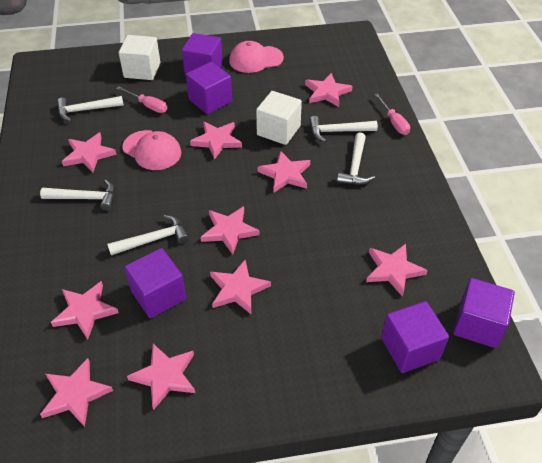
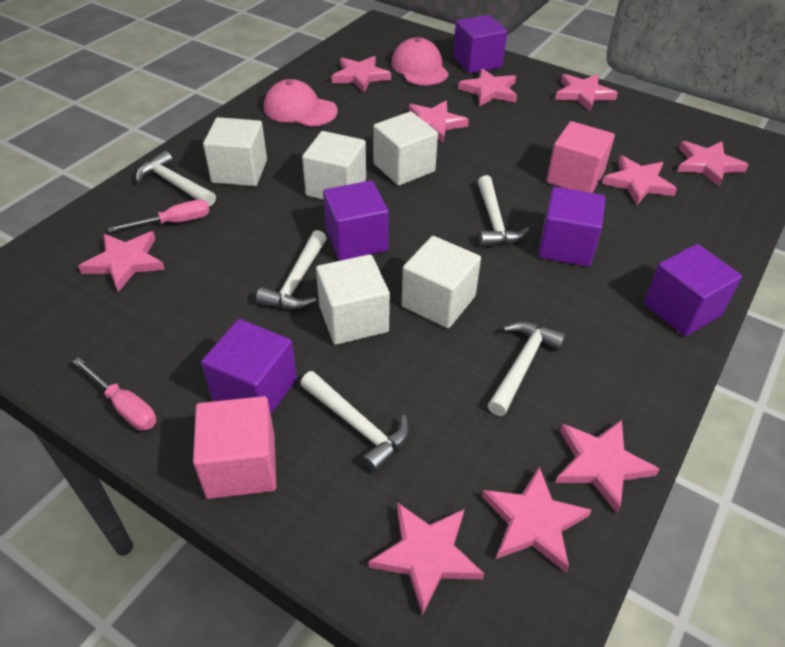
pink cube: none = 0 -> [193,396,277,499] [546,121,615,193] = 2
white cube: [119,35,160,80] [256,91,302,145] = 2 -> [203,117,267,186] [302,131,366,200] [316,254,390,345] [373,111,438,186] [401,236,481,328] = 5

